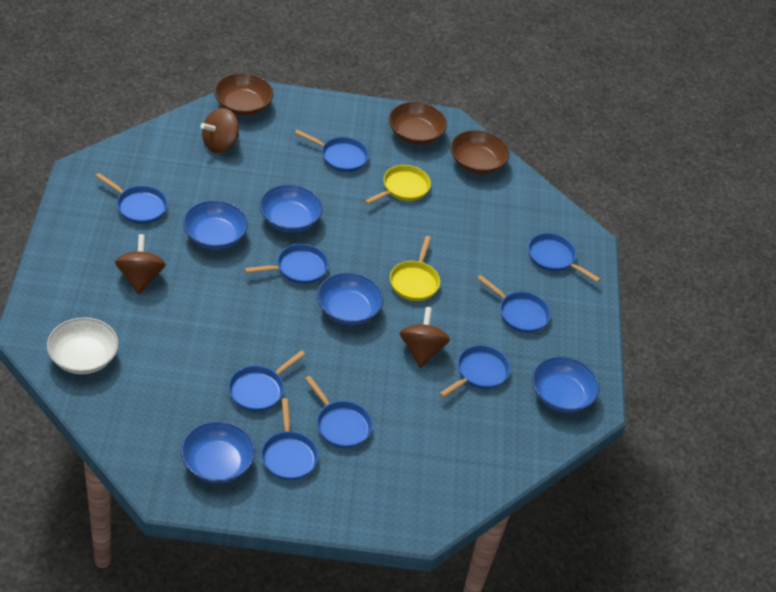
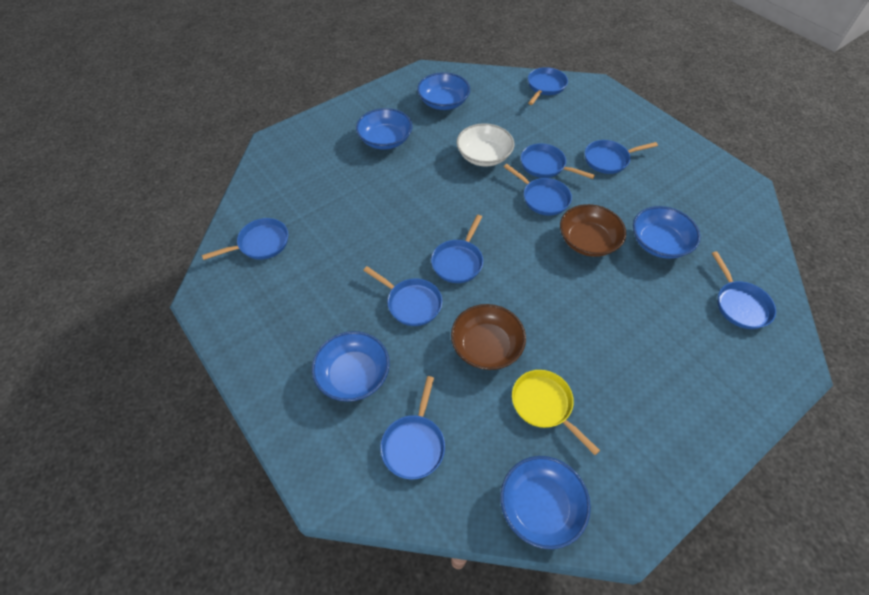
brown bowl: [214,73,273,116] [389,102,447,145] [450,130,509,175] = 3 -> [451,304,526,370] [560,204,626,257] = 2
brown spinning top: [115,234,166,295] [200,108,239,153] [400,307,450,368] = 3 -> none = 0
yellow pan: [365,165,431,204] [390,236,440,301] = 2 -> [512,370,600,455] = 1

